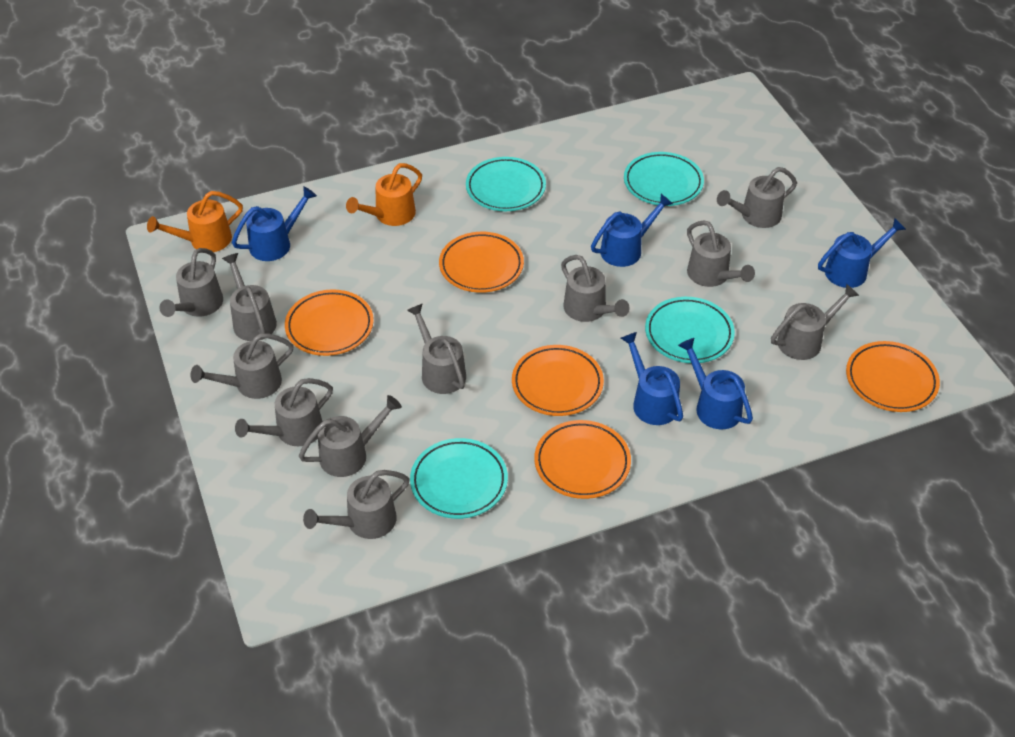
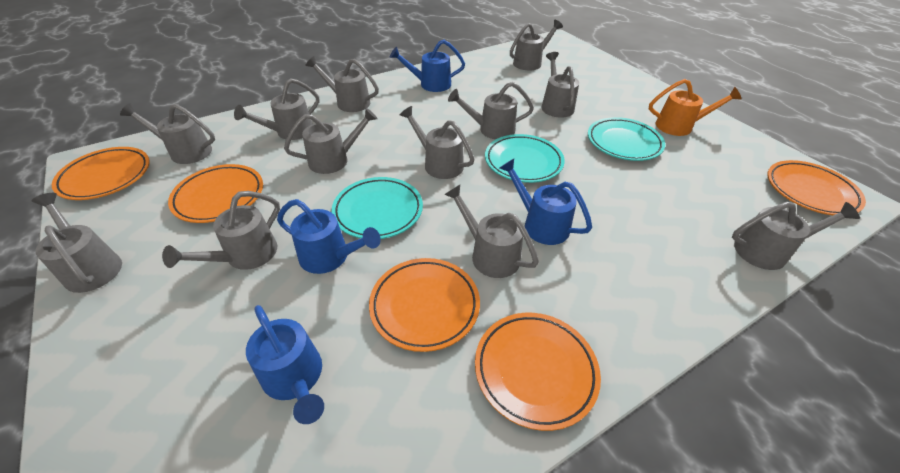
blue watering can: [232,186,317,261] [591,194,673,267] [621,332,683,425] [678,338,753,429] [818,218,906,288] = 5 -> [246,305,324,424] [277,199,381,274] [390,40,465,92] [500,159,592,245] = 4
grey watering can: [159,248,223,317] [191,333,294,399] [222,253,277,341] [235,378,333,446] [299,395,402,477] [303,470,410,539] [407,303,466,394] [561,255,630,322] [687,220,755,287] [717,167,797,228] [771,284,859,360] = 11 -> [32,193,122,293] [120,103,215,164] [162,191,280,270] [234,78,319,140] [284,108,378,174] [305,56,379,112] [400,106,474,179] [444,185,539,278] [448,82,534,139] [510,20,563,70] [541,52,579,118] [732,202,860,270] = 12
orange watering can: [147,191,243,252] [346,163,422,226] = 2 -> [649,79,741,136] = 1
turquoise plate: [410,438,508,519] [466,157,546,211] [624,152,704,206] [645,297,735,363] = 4 -> [331,177,423,239] [485,134,565,183] [588,117,665,161] = 3

